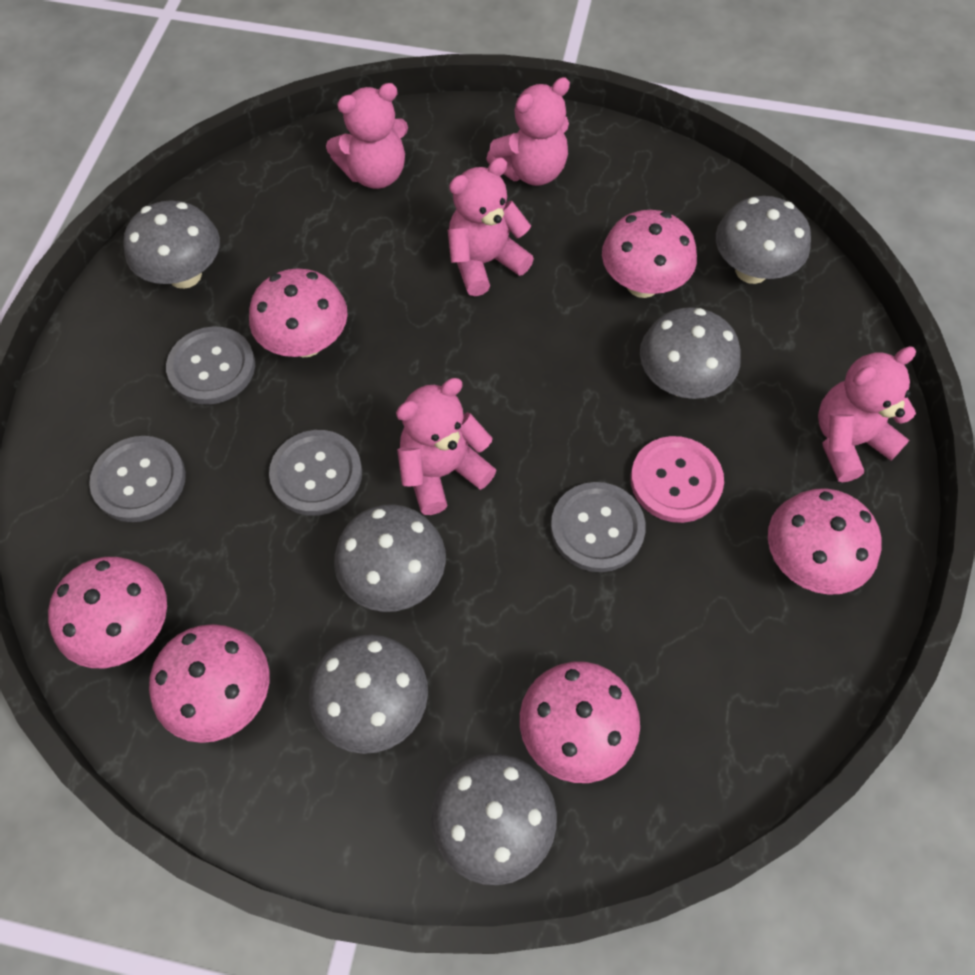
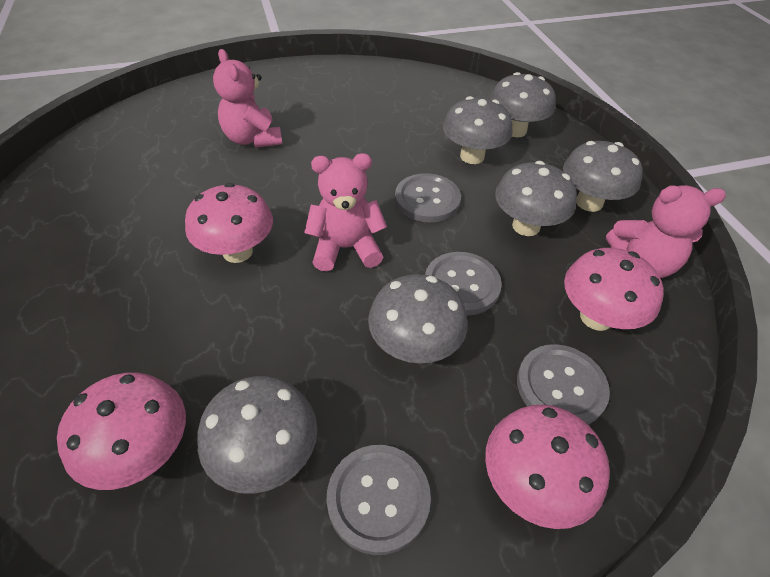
pink button: [631,436,724,523] = 1 -> none = 0
pink mushroom: [48,557,167,668] [149,624,269,743] [249,268,348,357] [520,662,640,783] [602,210,697,298] [768,488,881,595] = 6 -> [57,372,186,490] [185,183,273,263] [485,405,610,529] [564,248,664,331] = 4
pink teddy bear: [326,83,408,189] [396,378,496,515] [448,157,534,296] [486,77,570,186] [818,346,916,482] = 5 -> [213,49,282,148] [304,153,387,271] [606,185,726,278] = 3

